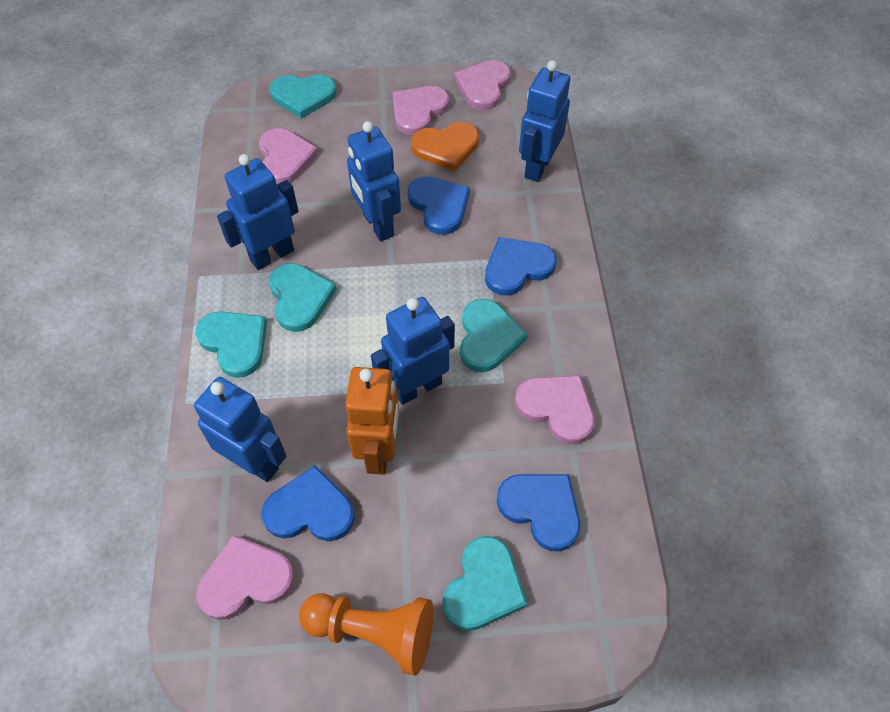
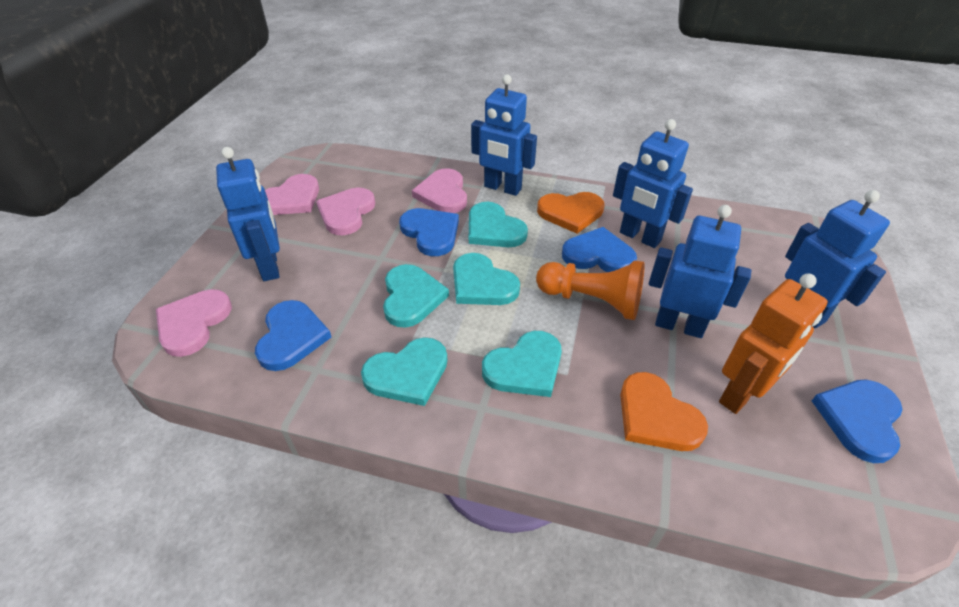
orange heart: [411,122,479,171] = 1 -> [537,192,604,234] [620,372,708,451] = 2
pink heart: [196,535,295,620] [259,128,319,184] [393,86,449,135] [454,60,511,110] [515,375,595,444] = 5 -> [156,289,232,357] [265,174,319,215] [316,188,375,235] [412,168,467,213] = 4

